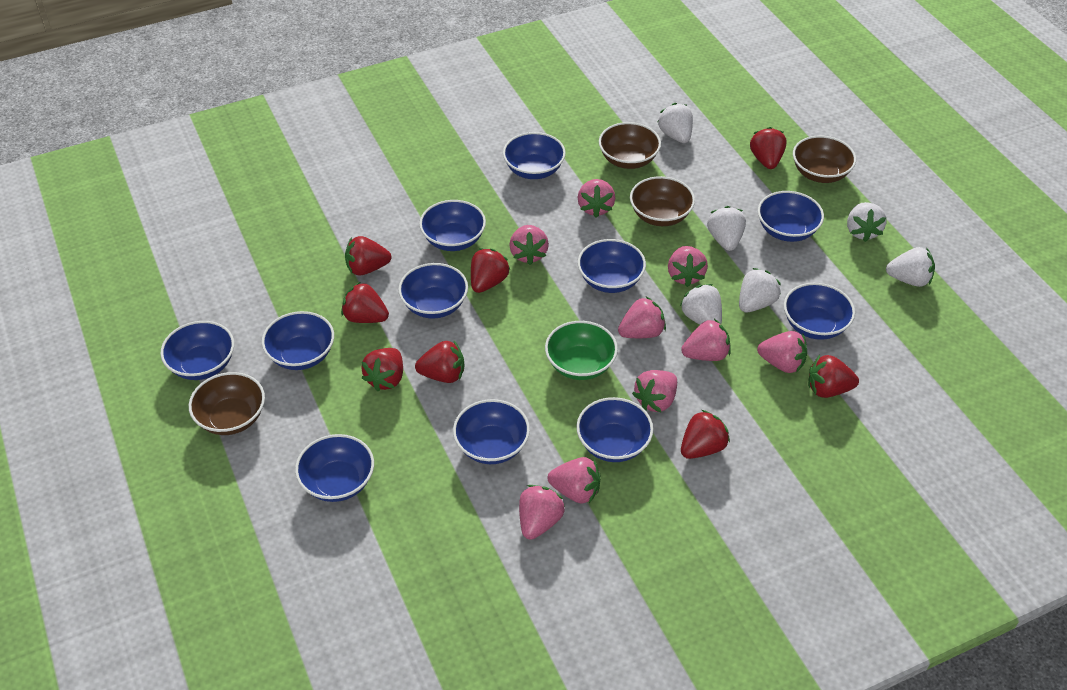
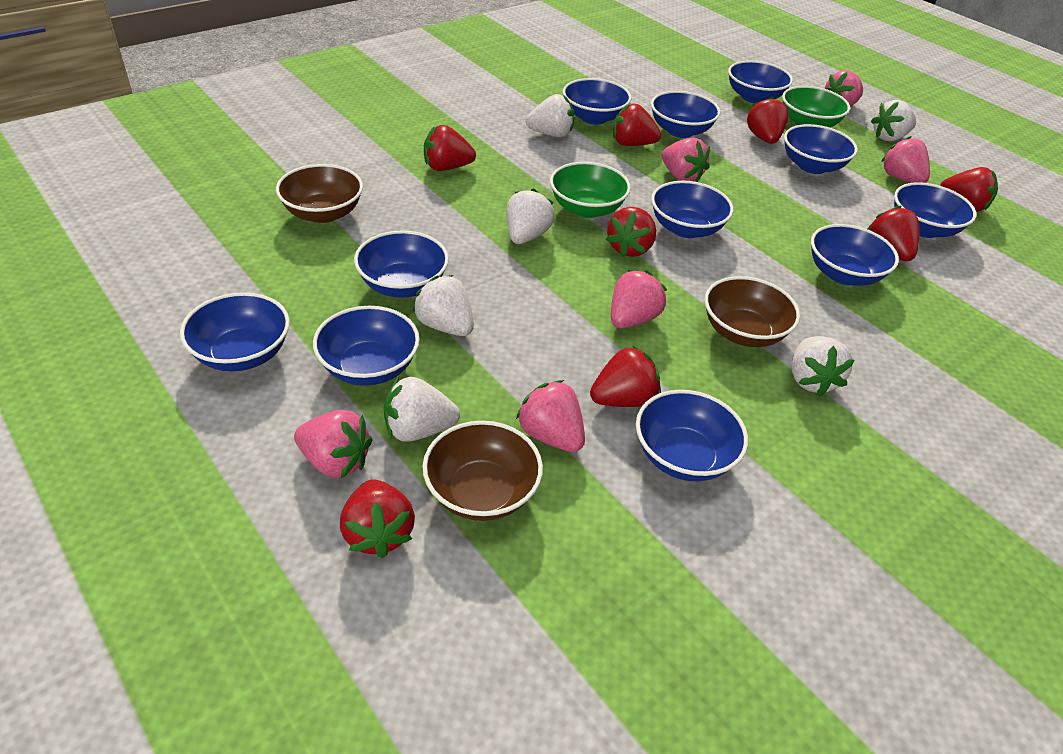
brown bowl: [189,372,265,435] [599,122,661,169] [630,176,695,226] [793,136,856,183] = 4 -> [276,164,363,223] [422,421,543,521] [704,276,800,347] = 3
green bowl: [545,321,618,380] = 1 -> [550,162,631,218] [782,86,850,128] = 2
pink strawberry: [510,225,549,265] [519,485,565,540] [548,457,601,504] [578,179,615,218] [618,297,666,338] [632,370,677,412] [668,246,708,287] [681,319,730,361] [757,331,807,373] = 9 -> [294,410,372,478] [516,380,585,452] [611,270,667,329] [662,138,710,182] [824,70,863,107] [881,136,930,183] = 6

